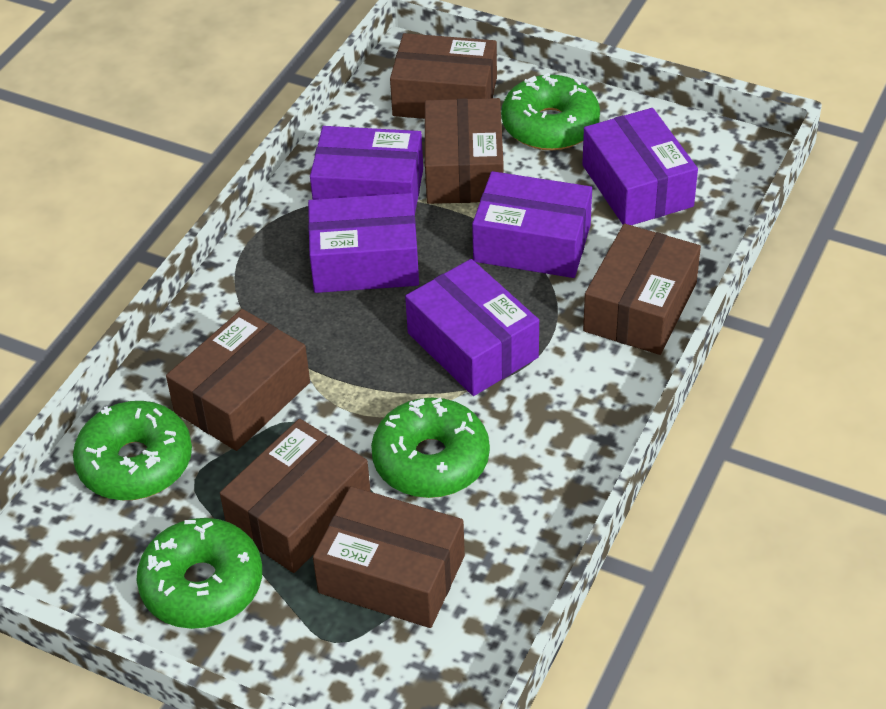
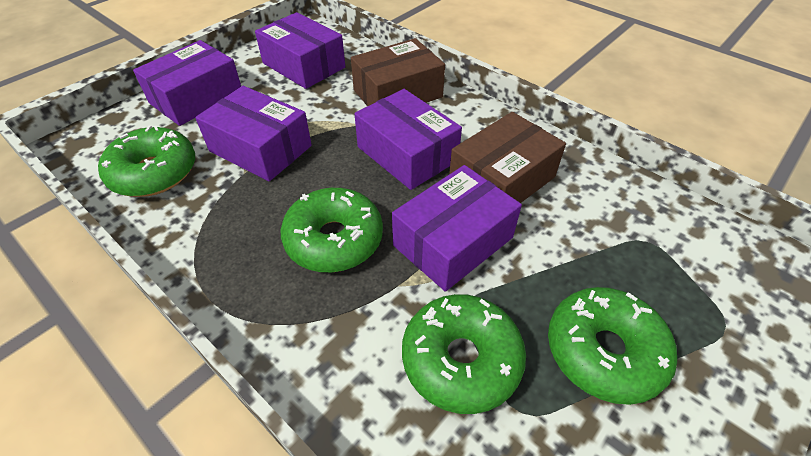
brown box: [166,309,310,451] [220,419,371,573] [313,486,465,628] [390,33,497,119] [425,98,504,204] [583,224,701,355] = 6 -> [351,38,445,106] [449,112,566,203] = 2

